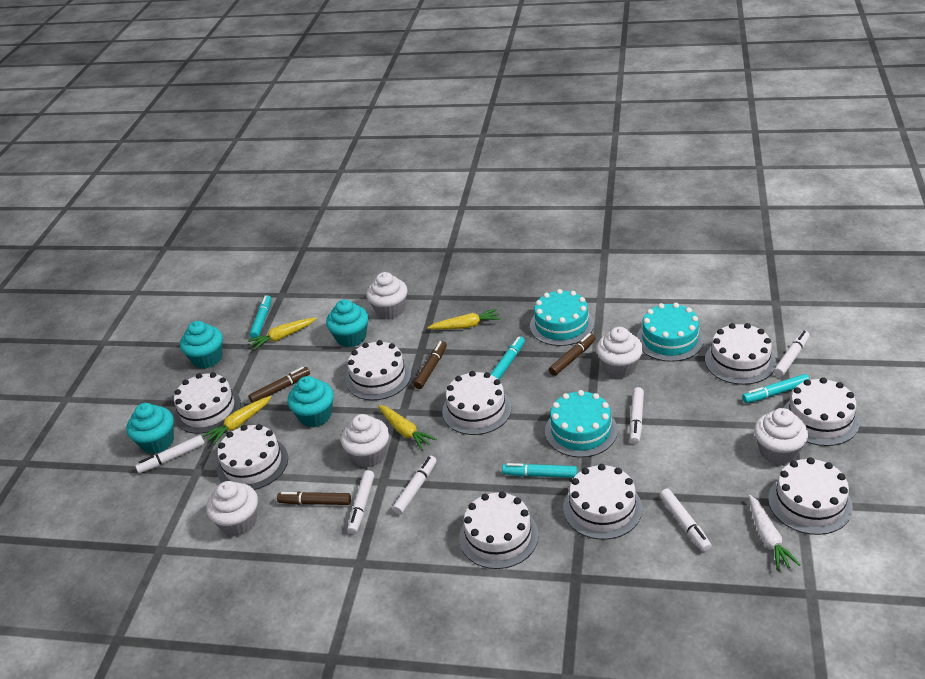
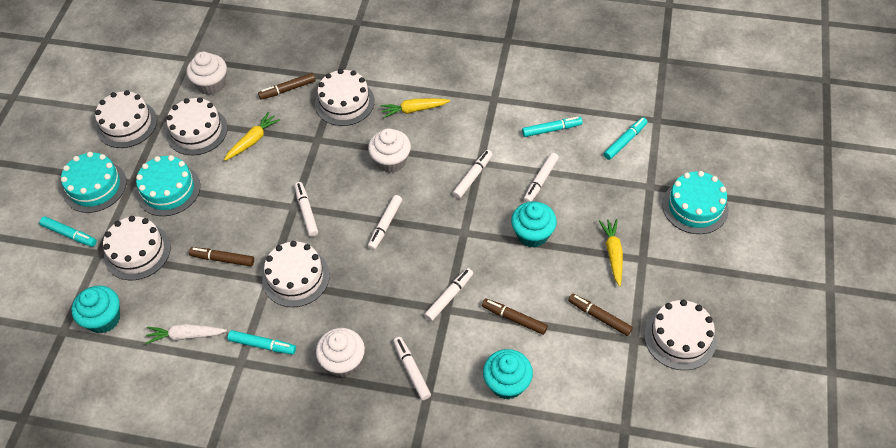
turquoise cupcake: [126,403,174,454] [180,321,223,369] [287,376,334,427] [326,299,368,347] = 4 -> [71,286,120,333] [483,349,533,399] [511,201,557,248] = 3
white cake: [174,372,241,434] [217,424,288,490] [346,340,411,400] [442,371,512,435] [459,491,539,569] [563,464,642,540] [705,323,776,385] [768,457,853,535] [784,377,860,446] = 9 -> [95,90,157,148] [103,216,171,280] [167,97,228,155] [262,241,330,307] [315,69,375,126] [644,299,716,370] = 6
white cupcake: [206,481,258,537] [341,414,389,468] [366,272,408,319] [596,327,643,378] [754,408,808,465] = 5 -> [187,52,227,95] [316,328,365,377] [368,128,411,173] = 3
yellow carrot: [203,396,271,445] [248,317,317,350] [378,405,437,450] [428,309,501,329] = 4 -> [224,112,280,161] [380,98,450,118] [599,219,623,286] = 3

